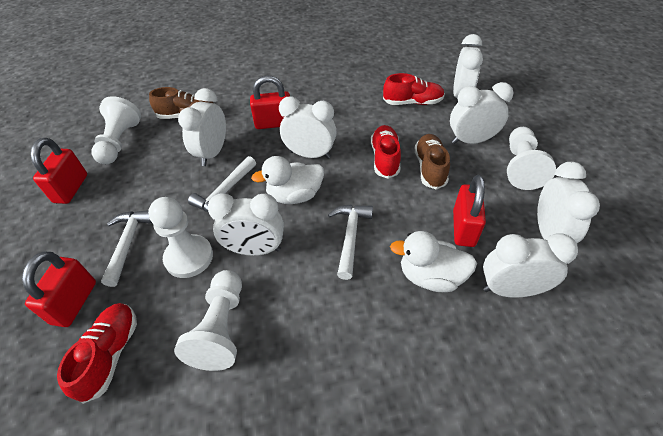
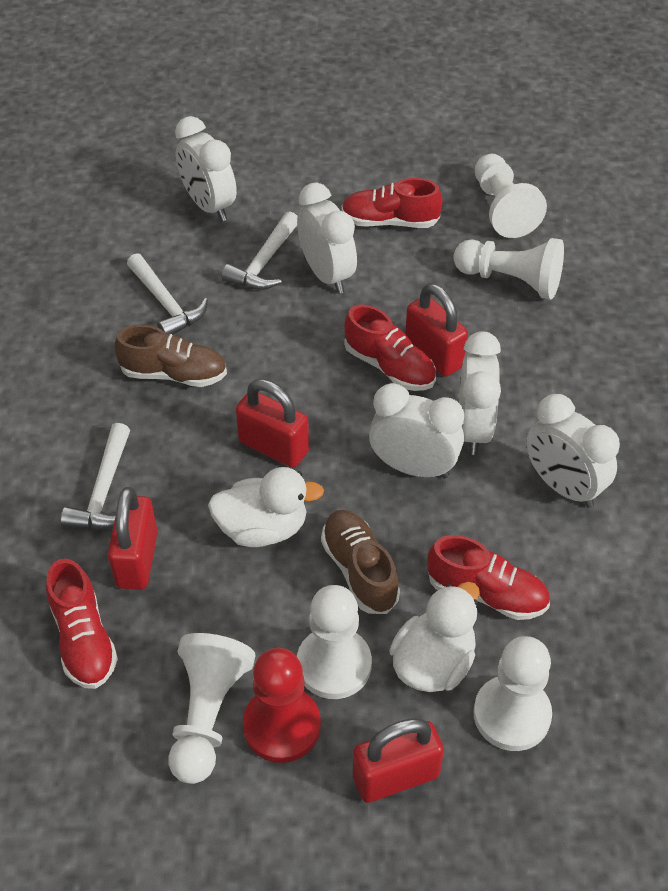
red pawn: none = 0 -> [243,648,321,763] = 1
red shoe: [57,303,137,404] [371,125,401,179] [383,73,445,105] = 3 -> [46,559,118,689] [341,178,443,228] [344,305,436,391] [427,535,550,620] = 4
white clock: [178,88,226,166] [208,193,284,256] [279,96,337,159] [450,82,513,144] [453,34,483,98] [483,233,578,298] [537,162,600,243] = 7 -> [175,116,237,221] [297,183,357,294] [369,383,464,479] [459,331,501,455] [526,394,620,508] = 5
white pawn: [91,96,141,164] [148,197,213,278] [174,270,242,371] [507,127,556,190] = 4 -> [168,633,256,784] [297,585,372,699] [454,238,564,300] [473,636,552,751] [475,154,547,238] = 5

